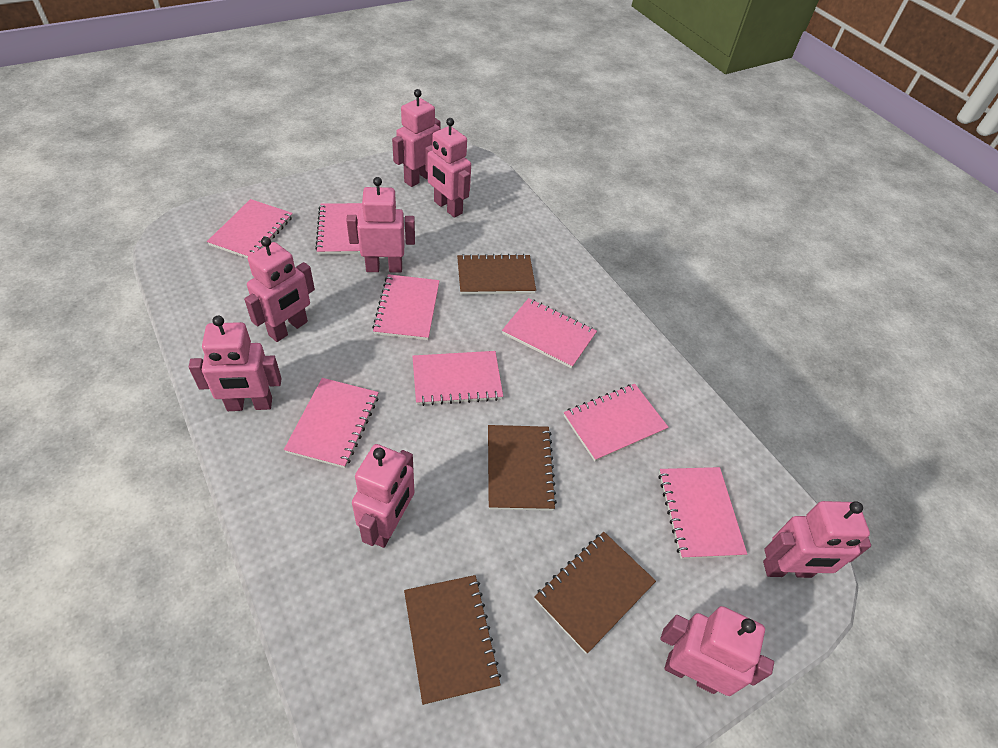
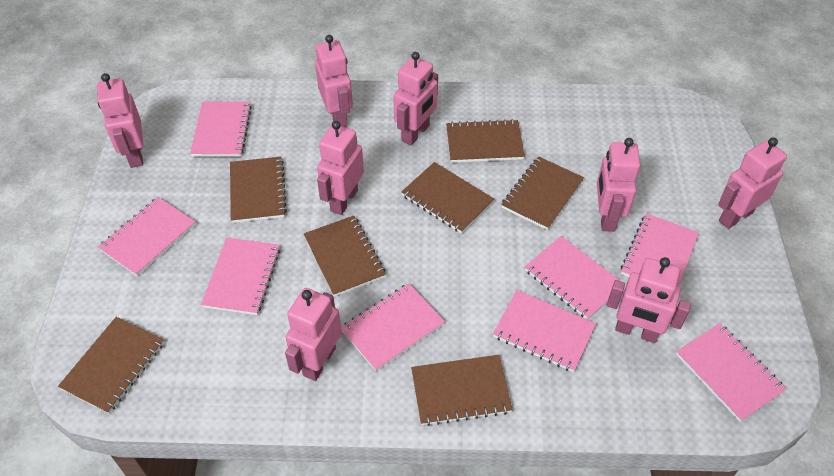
brown notebook: [404,575,501,705] [457,254,536,295] [488,425,557,511] [534,532,656,654] = 4 -> [58,317,164,414] [230,157,287,223] [304,216,386,297] [401,162,494,234] [411,355,513,426] [446,119,525,163] [501,156,584,230] = 7

